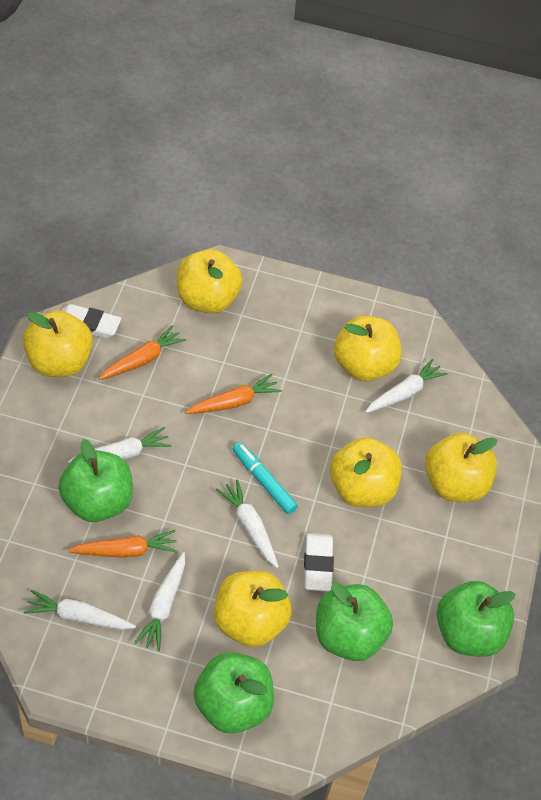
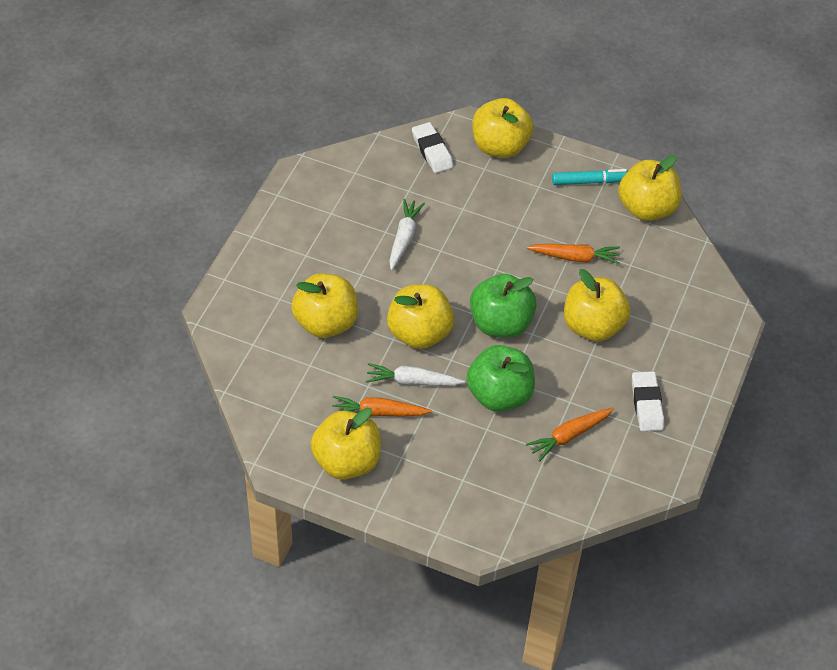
green apple: [58,439,133,522] [193,652,274,734] [316,582,393,661] [437,581,515,657] = 4 -> [466,345,535,412] [470,274,537,338] = 2
white carrot: [24,590,136,630] [68,427,172,464] [134,552,185,651] [216,479,279,568] [365,359,448,413] = 5 -> [366,363,465,386] [389,199,425,270] = 2

